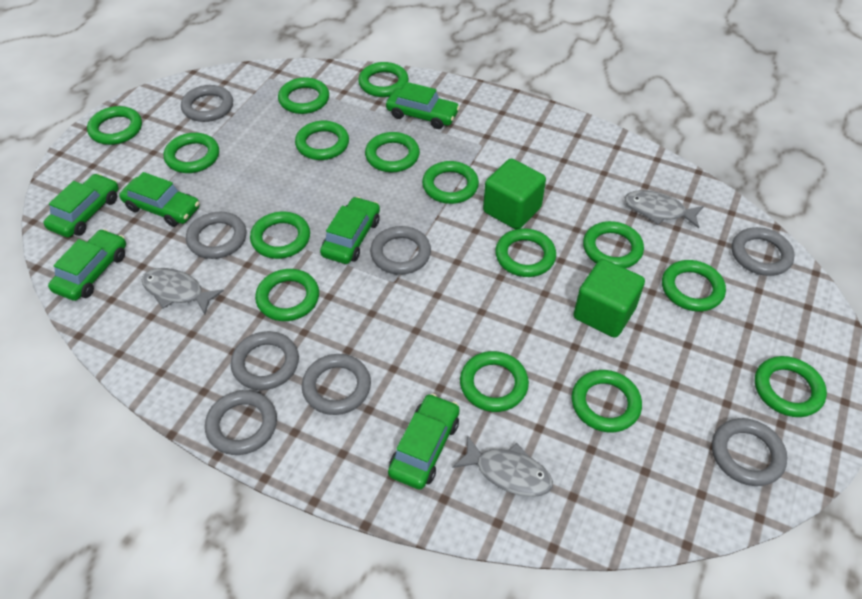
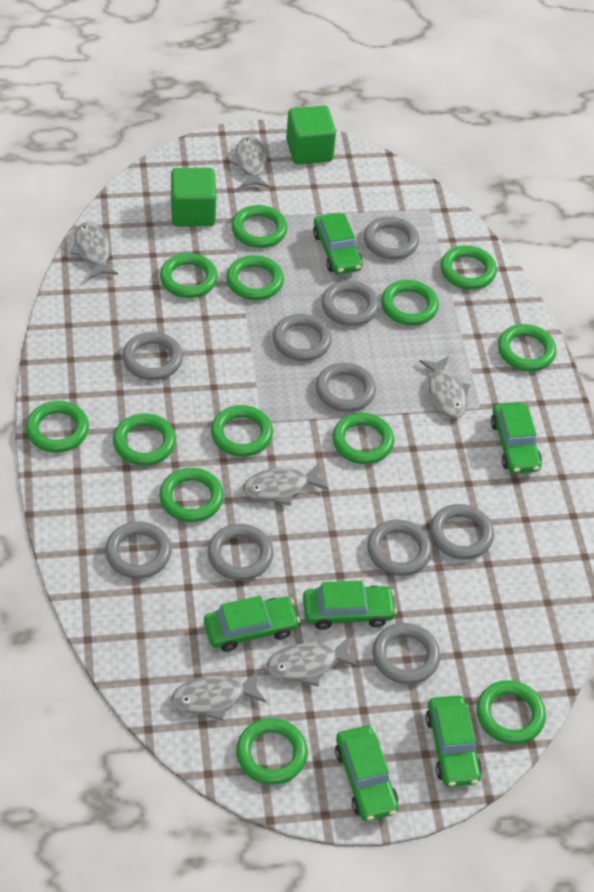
green ring: [87,106,142,145] [164,133,219,173] [250,212,310,259] [255,269,319,321] [278,77,329,114] [295,121,349,160] [358,62,409,97] [365,132,420,172] [422,161,479,204] [460,351,529,412] [495,228,556,277] [571,370,642,432] [583,221,644,268] [662,260,726,311] [755,356,827,417] = 15 -> [26,401,89,453] [113,413,176,466] [159,468,224,522] [160,253,218,298] [211,405,273,457] [226,255,284,300] [232,205,288,248] [236,718,308,785] [333,413,394,464] [381,280,439,325] [441,246,497,290] [476,680,546,744] [498,324,557,371] = 13
grey fish: [142,268,224,314] [453,435,553,497] [625,190,704,228] = 3 -> [70,222,118,280] [171,670,266,721] [229,136,269,188] [243,463,329,506] [266,636,359,686] [419,356,470,419] = 6
grey ring: [181,85,233,122] [186,212,247,259] [205,390,277,455] [231,331,299,390] [302,354,371,415] [370,226,431,275] [712,418,787,486] [732,227,795,276] = 8 -> [105,521,171,579] [122,332,183,380] [208,524,273,581] [273,314,332,361] [316,363,376,412] [321,280,379,326] [364,216,419,259] [367,519,432,576] [372,623,440,684] [430,504,494,560] = 10

